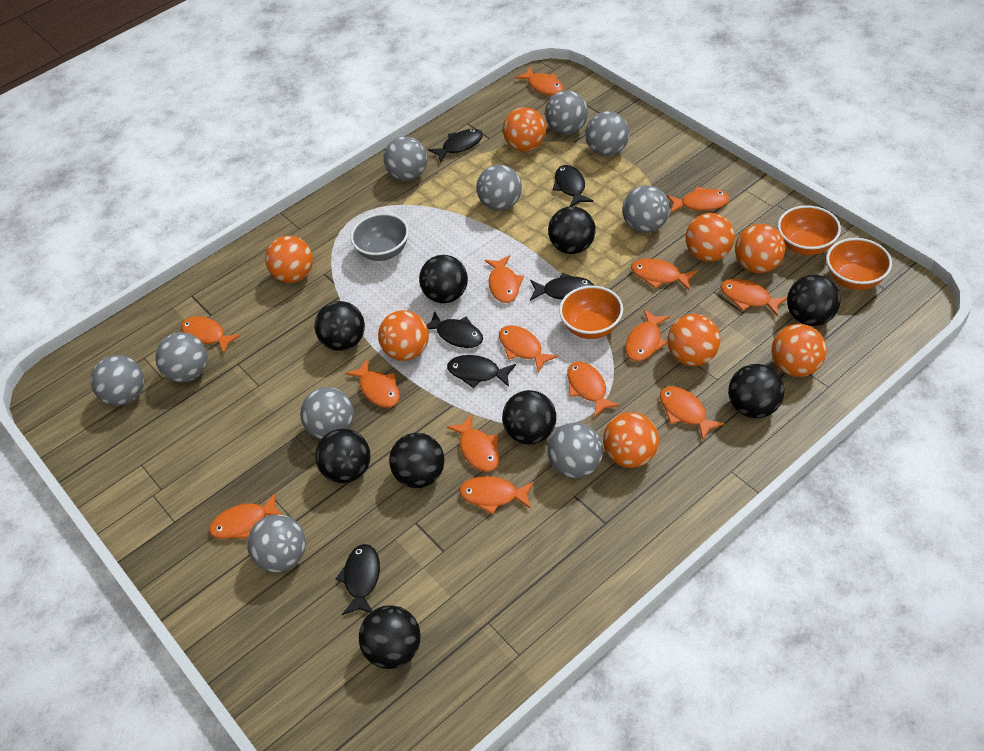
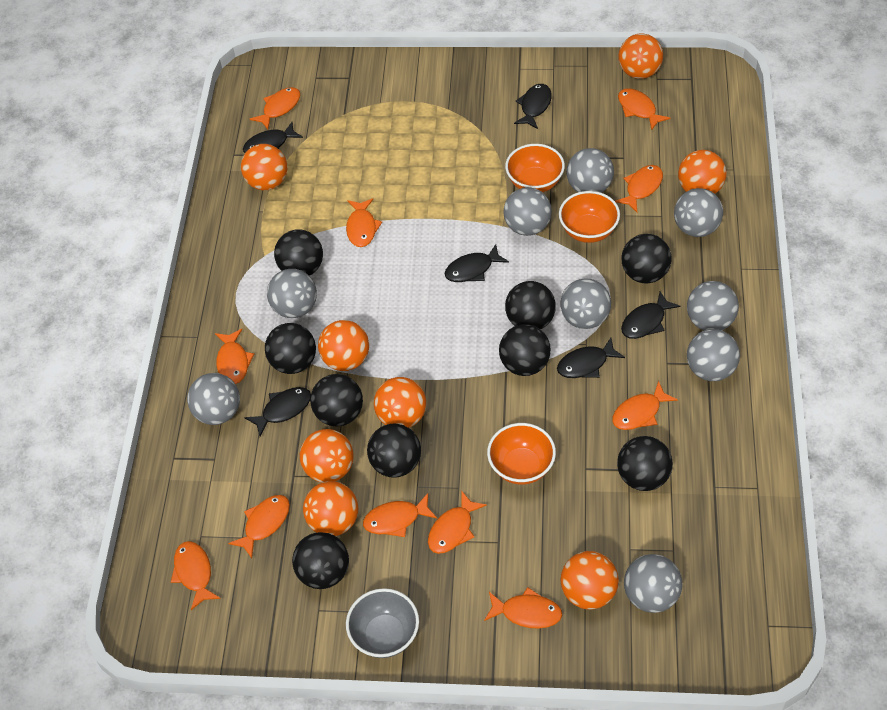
grey ball: [91,355,144,406] [155,332,207,383] [247,514,306,573] [300,387,354,439] [383,136,427,181] [476,165,522,211] [545,90,588,134] [547,422,603,478] [585,111,629,156] [622,185,670,233] = 10 -> [187,373,240,425] [267,269,317,318] [503,187,552,236] [560,279,611,329] [567,148,614,193] [624,554,682,613] [674,188,723,237] [687,281,739,331] [687,329,740,381] = 9
orange fish: [181,316,241,353] [209,493,282,539] [345,359,400,407] [447,415,499,472] [459,476,534,515] [485,255,524,303] [499,325,558,373] [515,66,564,96] [567,361,620,418] [625,309,670,361] [631,258,697,291] [660,386,725,440] [667,187,730,213] [720,279,787,317] = 14 -> [171,541,221,610] [215,329,254,384] [228,495,290,558] [250,87,300,129] [346,198,382,247] [363,493,437,537] [428,491,487,554] [484,587,562,629] [612,381,678,430] [615,165,663,212] [618,88,670,131] = 11

